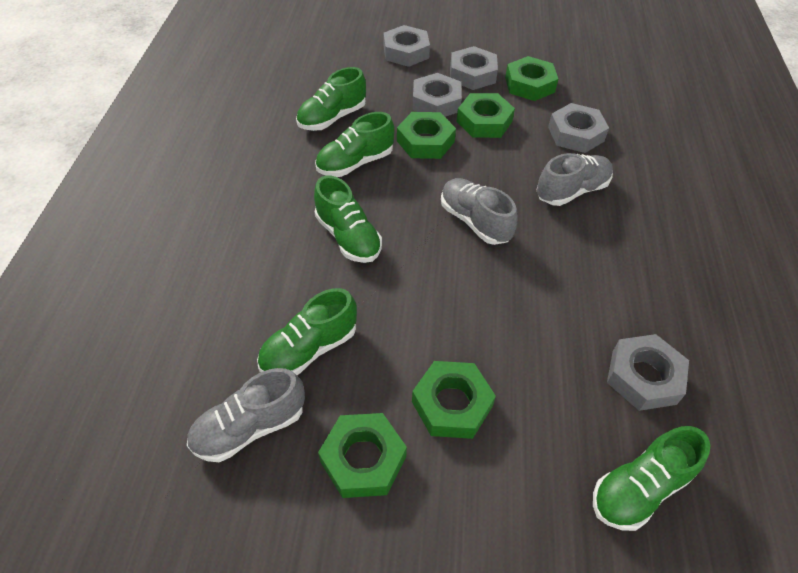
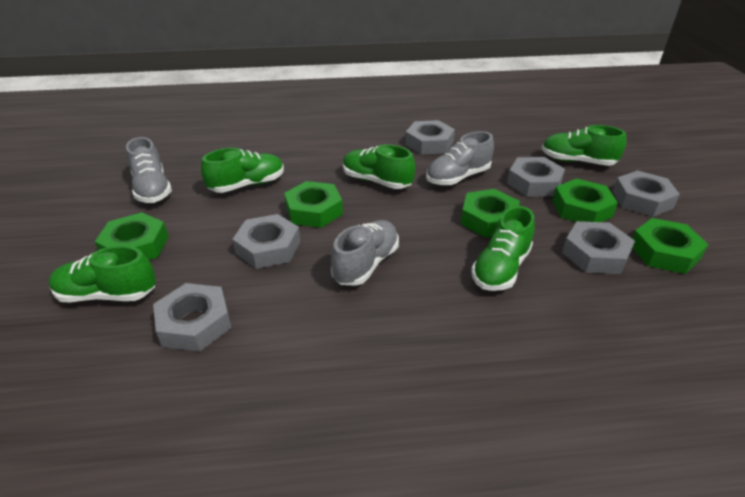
grey nut: [384,25,430,67] [412,73,462,117] [450,46,498,90] [548,103,609,153] [607,334,689,411] = 5 -> [153,283,231,352] [232,214,300,269] [405,120,455,155] [507,157,565,197] [562,221,635,274] [613,171,680,217] = 6

